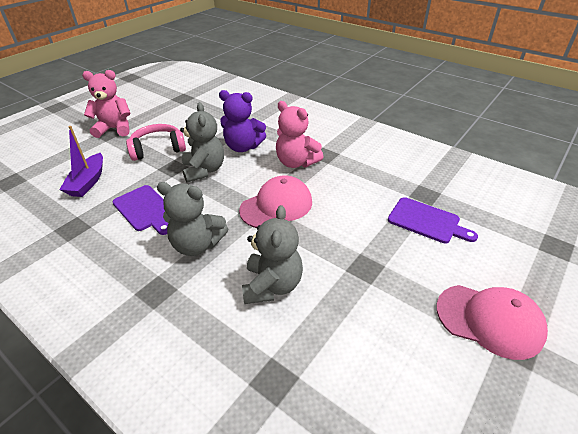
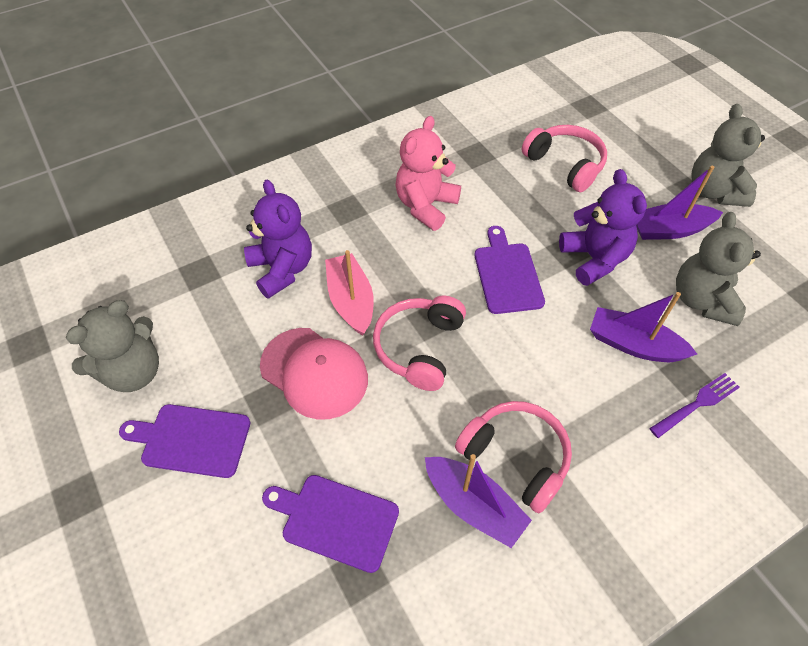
pink boat: none = 0 -> [325,250,374,336] = 1
pink cap: [239,176,312,228] [436,285,548,360] = 2 -> [260,328,368,420] = 1
pink headphones: [126,124,186,161] = 1 -> [373,296,466,391] [455,401,572,513] [522,125,607,192] = 3
pink teddy bear: [82,70,131,138] [276,101,324,168] = 2 -> [395,116,461,231] = 1
purple boat: [59,126,103,197] = 1 -> [425,454,532,548] [590,292,697,362] [636,166,723,240] = 3
purple cutting board: [113,185,168,235] [388,197,478,243] = 2 -> [119,404,250,478] [262,475,399,573] [475,226,545,314] = 3
purple fork: none = 0 -> [649,373,740,438] = 1
purple teddy bear: [219,90,266,152] = 1 -> [244,180,312,299] [559,169,647,286] = 2

